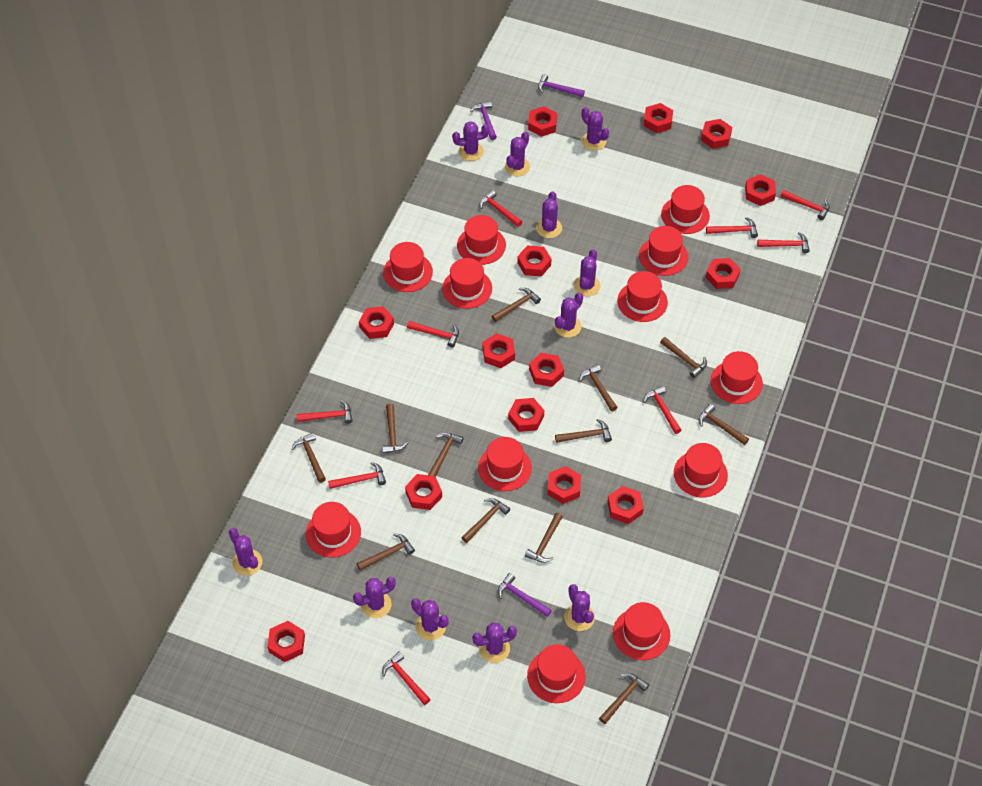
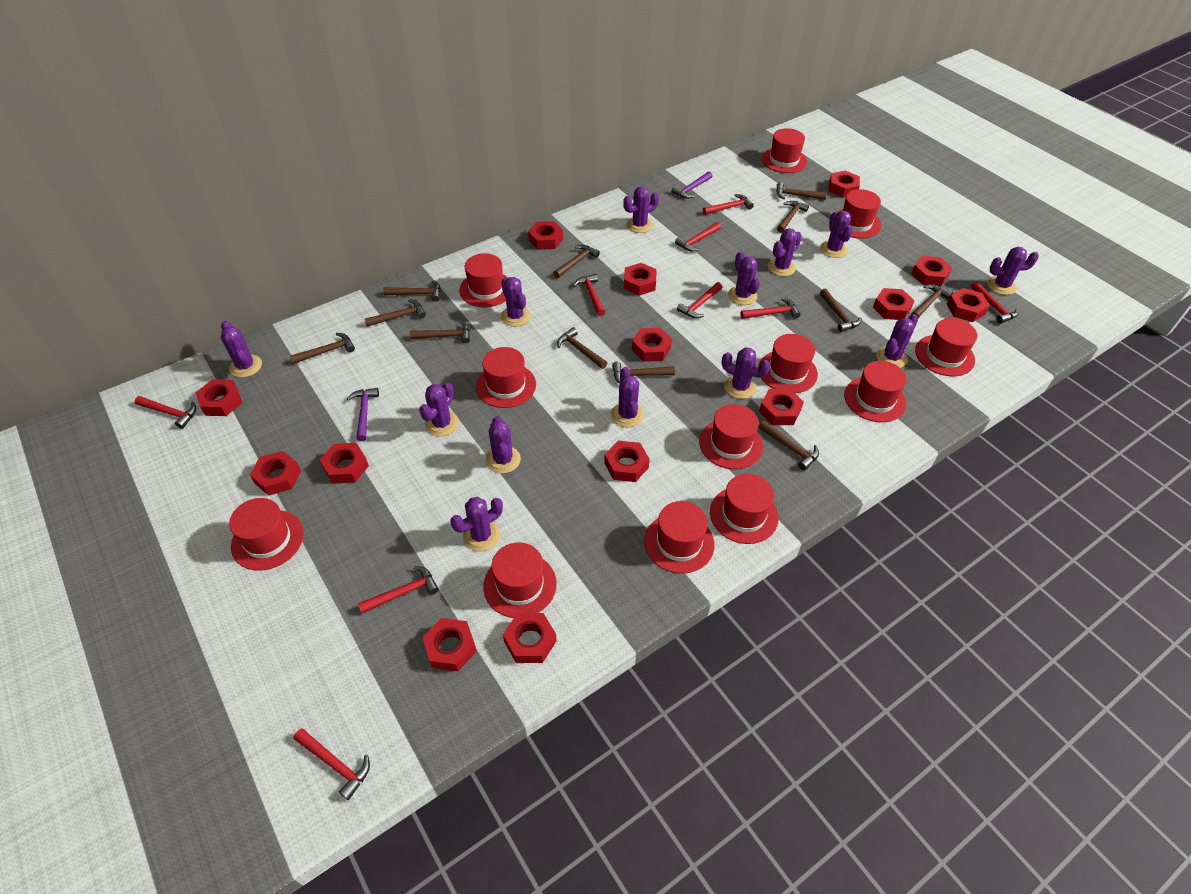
purple cactus: [229,528,262,576] [353,577,396,618] [411,598,449,640] [452,121,489,161] [472,622,517,663] [505,132,530,176] [536,191,562,238] [554,292,583,338] [564,584,595,631] [574,249,600,296] [581,107,609,151] = 11 -> [221,321,262,378] [419,382,459,437] [450,497,503,552] [486,416,521,474] [501,277,531,327] [611,367,644,427] [623,187,659,233] [722,348,770,399] [728,251,760,305] [768,228,802,276] [820,211,853,258] [876,314,918,368] [987,247,1039,295] = 13
purple hammer: [470,101,497,140] [498,573,552,617] [538,74,585,97] = 3 -> [347,388,379,441] [671,171,713,198] = 2

